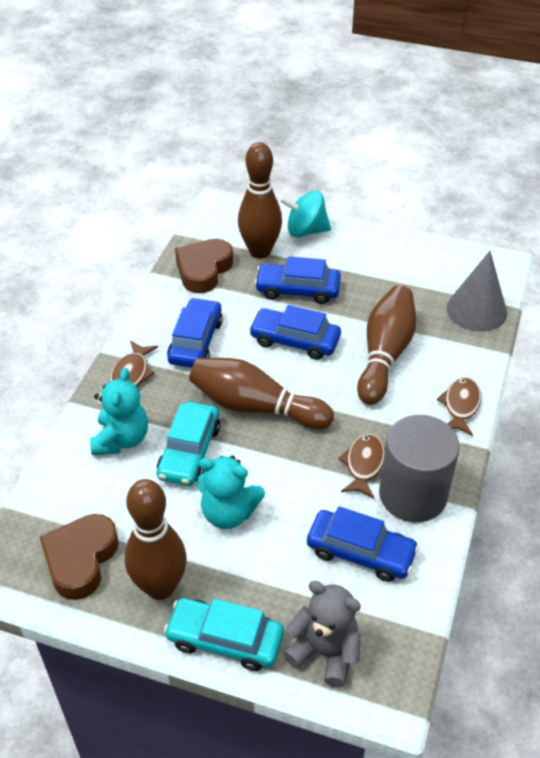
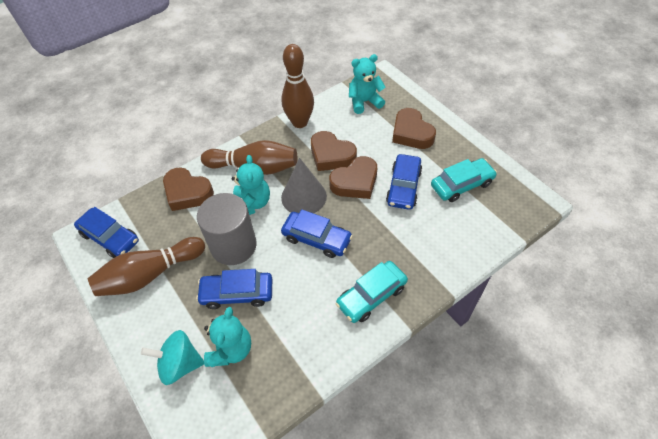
brown bowling pin: [125,479,187,600] [189,358,334,429] [238,142,282,259] [357,285,417,405] = 4 -> [88,237,205,296] [201,140,297,175] [282,44,314,128] = 3
brown fish: [109,340,158,387] [338,434,385,499] [437,377,481,436] = 3 -> none = 0
brown heart: [40,514,119,600] [175,239,233,293] = 2 -> [163,167,214,211] [311,131,357,171] [329,156,377,199] [392,108,436,149] = 4
grey teddy bear: [283,581,361,688] = 1 -> none = 0
turquoise teddy bear: [90,368,148,455] [197,456,265,529] = 2 -> [204,307,251,367] [232,155,270,215] [349,54,386,114] = 3

